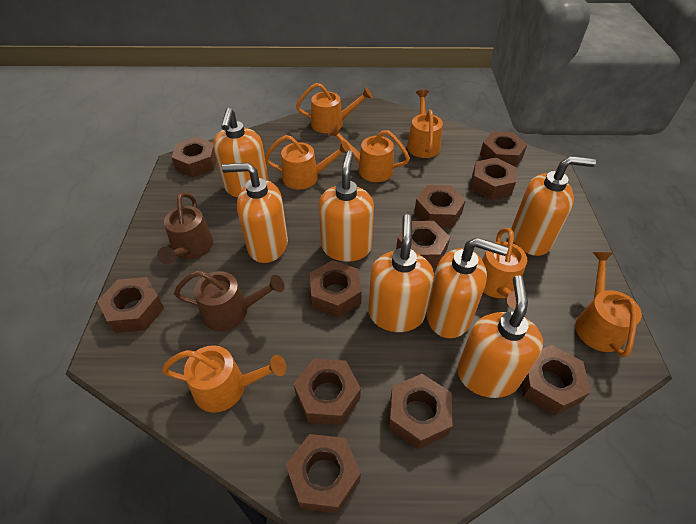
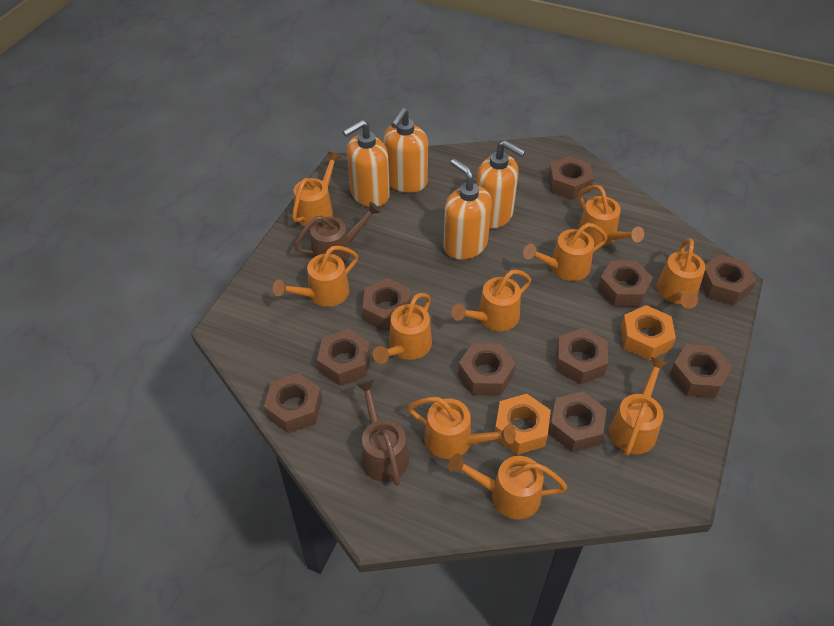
brown nut: [97,277,164,333] [171,137,217,177] [286,434,361,514] [294,359,361,425] [310,260,362,318] [389,374,452,449] [396,221,450,267] [414,185,466,228] [471,158,516,200] [480,131,527,167] [521,345,591,416] = 11 -> [264,373,322,433] [317,329,371,386] [363,278,410,331] [458,343,516,396] [548,156,594,200] [548,392,607,452] [556,328,608,385] [598,260,653,307] [669,344,732,398] [701,254,756,305] = 10
orange nut: none = 0 -> [495,394,551,455] [620,305,676,360] = 2
orange soap dispenser: [213,108,269,197] [222,163,288,263] [319,150,374,262] [368,214,434,332] [426,237,508,338] [457,275,543,398] [511,156,596,256] = 7 -> [342,120,390,207] [383,108,428,193] [443,159,492,259] [476,140,526,229] = 4
orange watering can: [162,345,286,413] [265,135,351,190] [296,83,373,133] [328,125,410,182] [407,90,443,158] [482,228,527,309] [575,252,642,357] = 7 -> [273,246,358,307] [292,151,341,226] [373,293,432,364] [407,397,516,459] [448,453,567,519] [452,270,531,331] [523,223,608,281] [578,185,644,246] [609,357,668,456] [656,239,705,309] = 10

